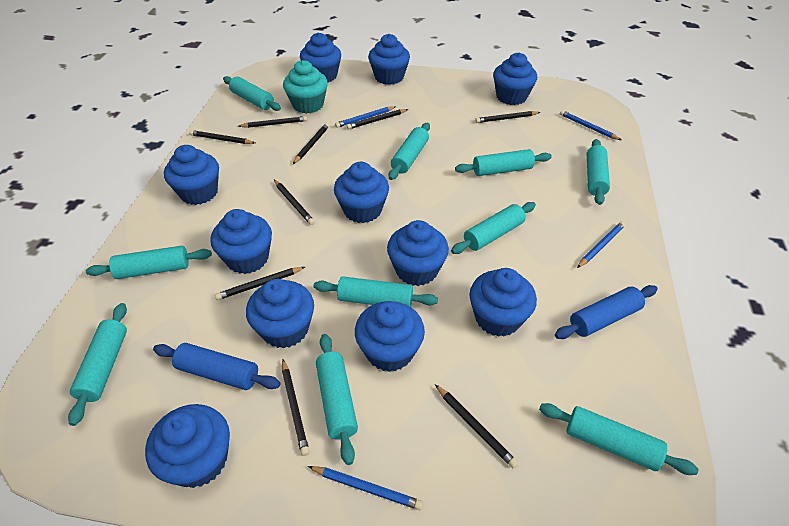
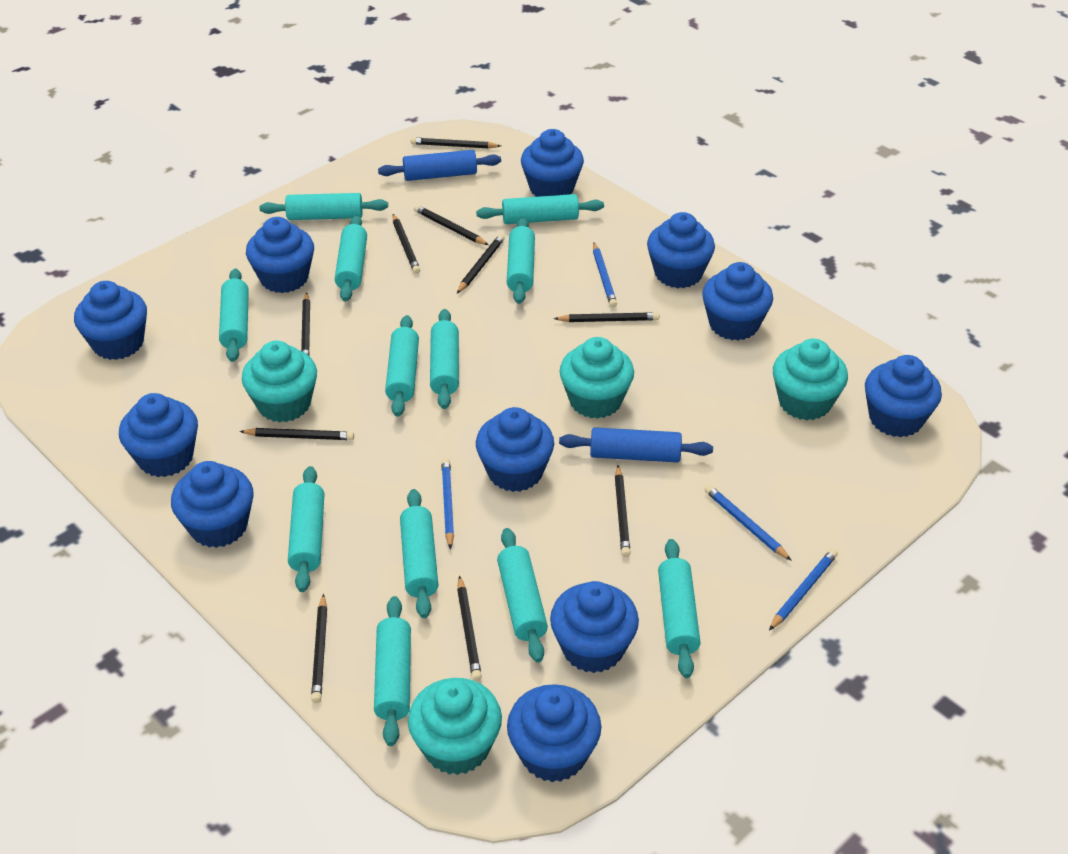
black pencil: [189,130,255,144] [215,267,305,300] [238,116,308,128] [274,180,315,225] [282,359,310,456] [293,123,329,164] [347,109,409,129] [435,384,518,469] [475,111,540,123] = 9 -> [239,428,354,440] [301,292,310,356] [311,594,327,703] [393,214,420,274] [411,137,501,149] [414,205,489,245] [457,234,505,294] [457,575,482,681] [554,312,659,322] [615,466,631,557] = 10
turquoise cupcake: [283,60,328,114] = 1 -> [242,341,317,423] [408,678,502,775] [559,337,634,419] [773,339,848,420] = 4
turquoise rolling pin: [68,303,127,426] [86,246,212,279] [223,76,281,111] [314,276,438,307] [316,334,358,465] [389,123,430,180] [451,202,536,254] [455,149,552,176] [539,403,698,475] [587,139,610,205] = 10 -> [219,268,249,362] [259,193,388,220] [288,466,324,592] [335,215,367,302] [374,596,411,746] [385,315,419,417] [400,489,438,618] [430,309,459,409] [476,194,604,224] [497,528,548,663] [507,217,535,304] [658,539,701,678] = 12

